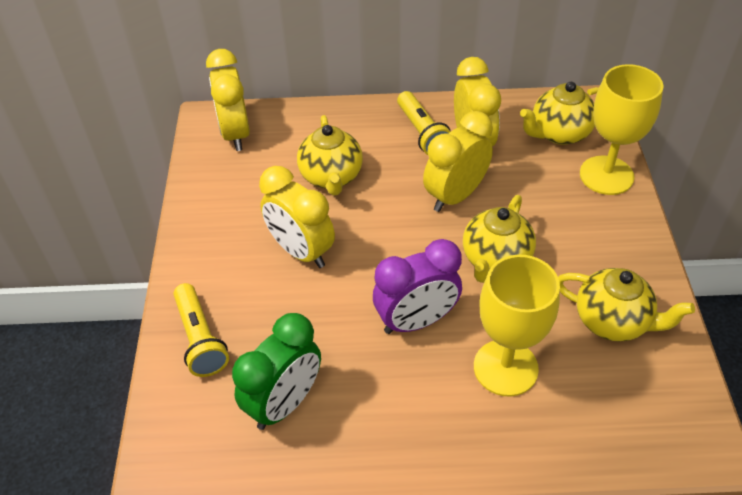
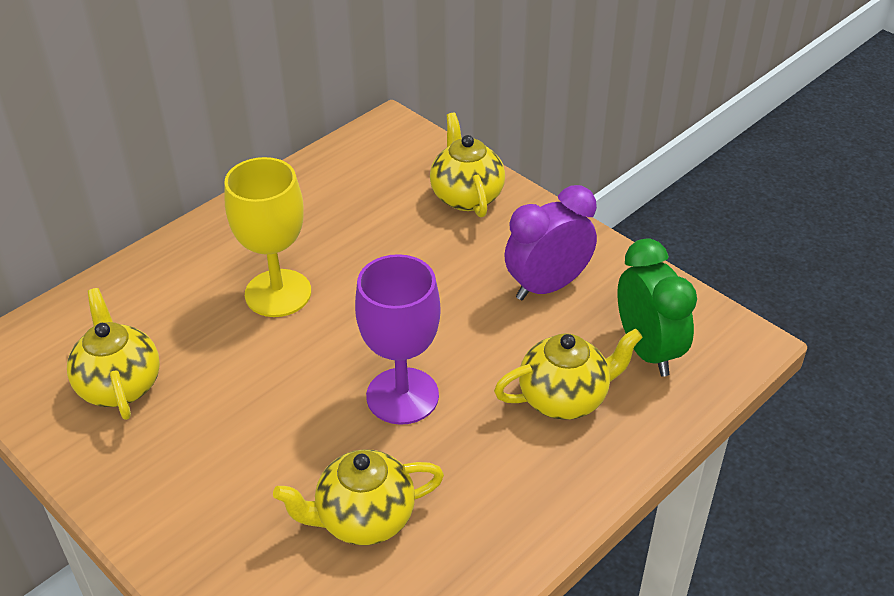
purple goblet: none = 0 -> [355,254,441,425] = 1
yellow clock: [206,49,250,151] [259,166,335,268] [423,111,493,212] [454,57,501,146] = 4 -> none = 0
yellow flashlight: [173,283,229,377] [397,91,451,155] = 2 -> none = 0
yellow goblet: [474,254,560,397] [580,64,664,195] = 2 -> [224,157,311,317] = 1

